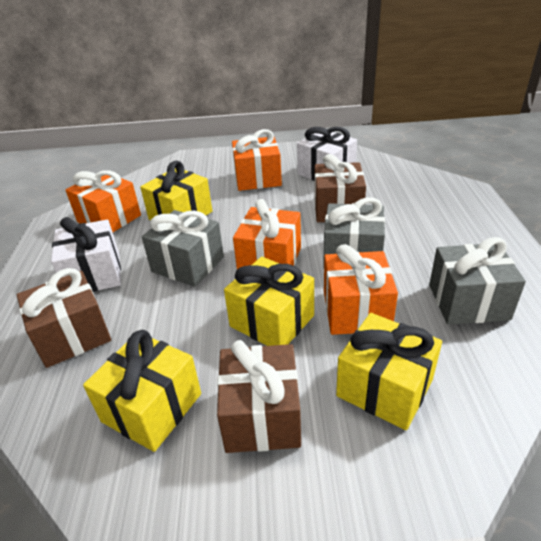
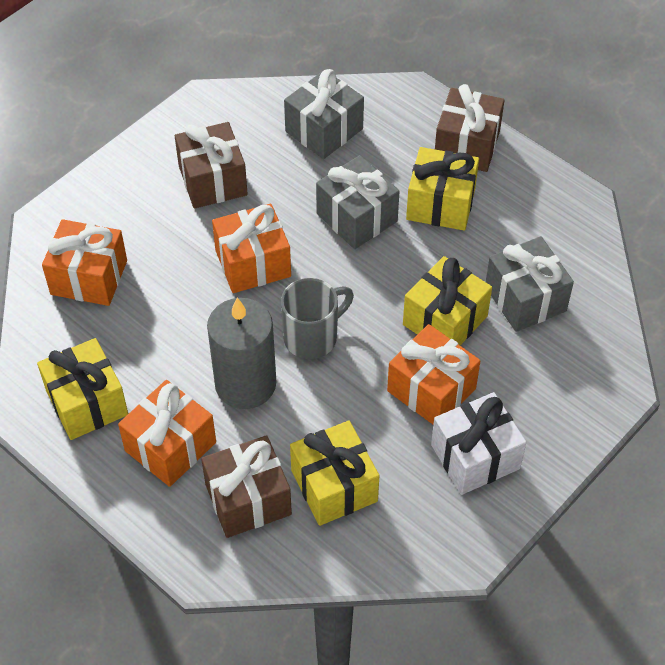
grey candle: none = 0 -> [207,297,276,409] = 1
grey mug: none = 0 -> [281,278,354,359] = 1
white gift: [51,217,121,292] [297,127,357,181] = 2 -> [431,392,526,495] = 1

